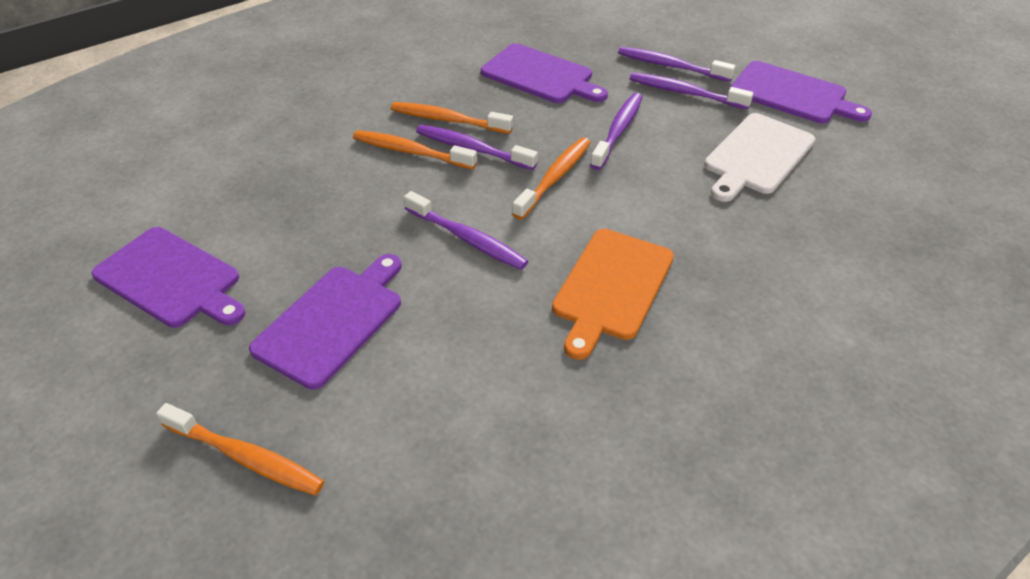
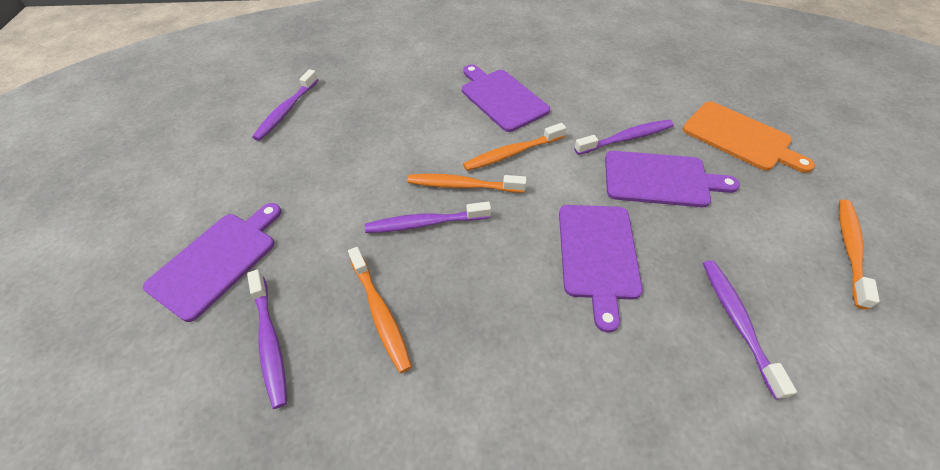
white cutting board: [704,113,815,202] = 1 -> none = 0

